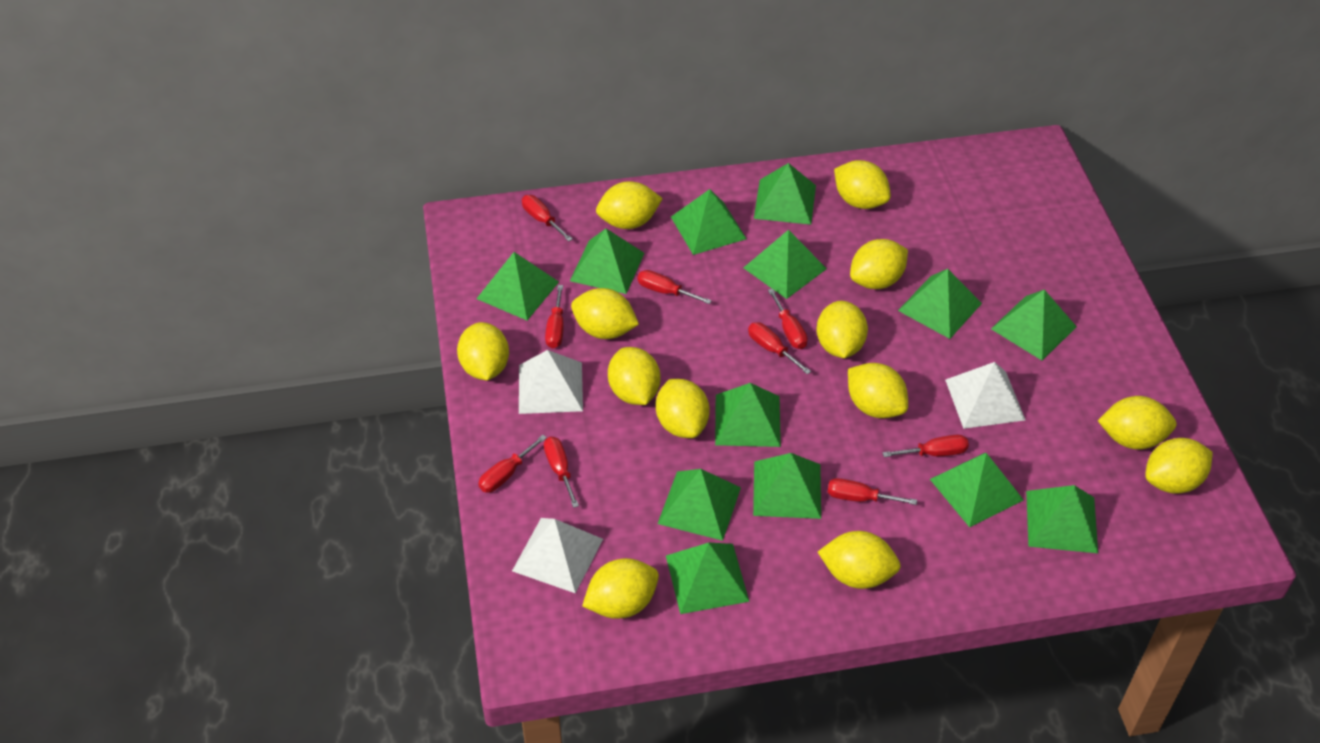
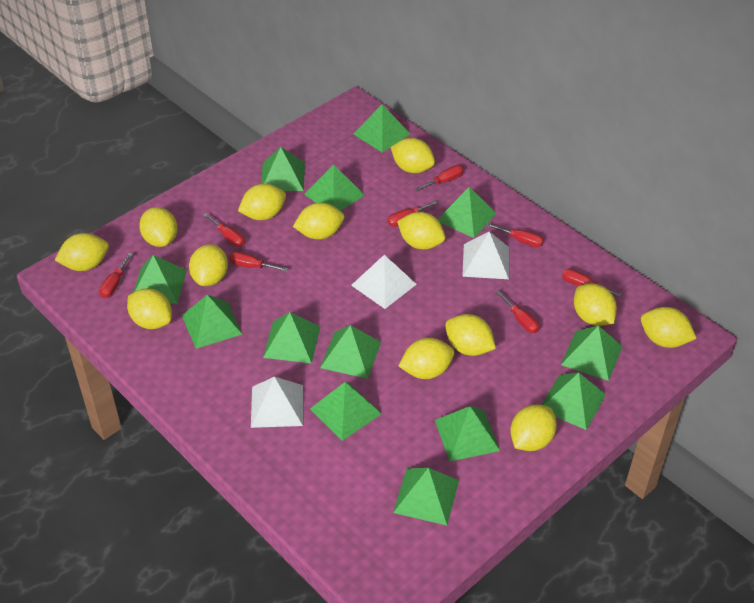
red screwdriver: [478,435,547,492] [522,195,573,242] [544,437,579,508] [545,285,564,348] [638,270,712,304] [748,322,811,375] [768,289,808,349] [828,478,917,505] [882,435,969,457] = 9 -> [99,253,132,298] [203,213,245,247] [229,252,288,272] [387,200,438,227] [415,165,463,191] [487,223,544,247] [496,290,540,333] [562,269,622,297] = 8

